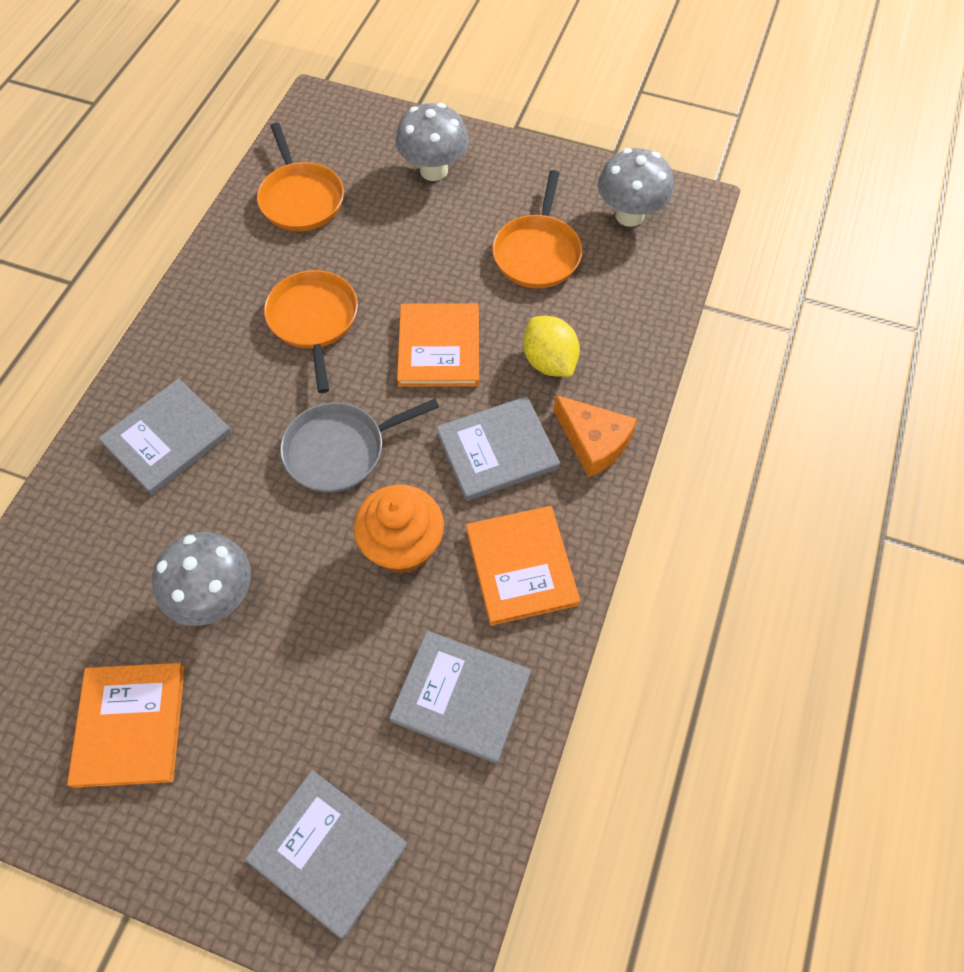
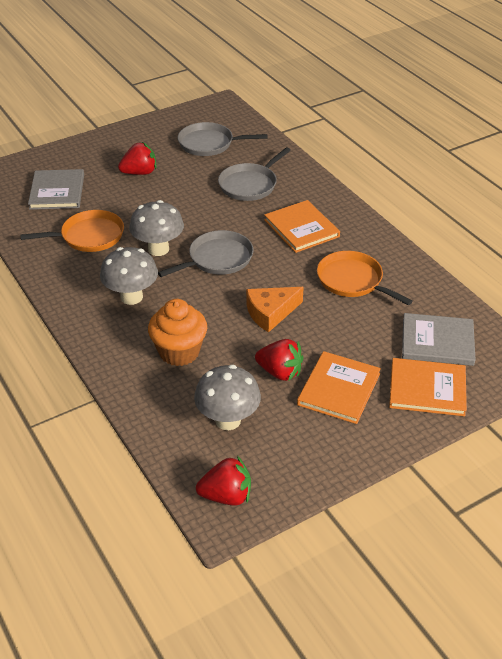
grey book: [99,378,232,495] [245,770,408,938] [389,631,531,764] [436,396,560,501] = 4 -> [28,169,84,210] [402,313,476,366] = 2
grey pan: [280,399,439,493] = 1 -> [158,230,254,277] [178,122,268,156] [218,147,291,201] = 3
orange pan: [257,123,344,231] [264,270,358,393] [492,170,582,288] = 3 -> [20,210,124,252] [317,251,413,305] = 2
red strawberry: none = 0 -> [118,142,156,175] [196,456,251,506] [255,339,303,381] = 3
yellow lemon: [523,316,580,377] = 1 -> none = 0

